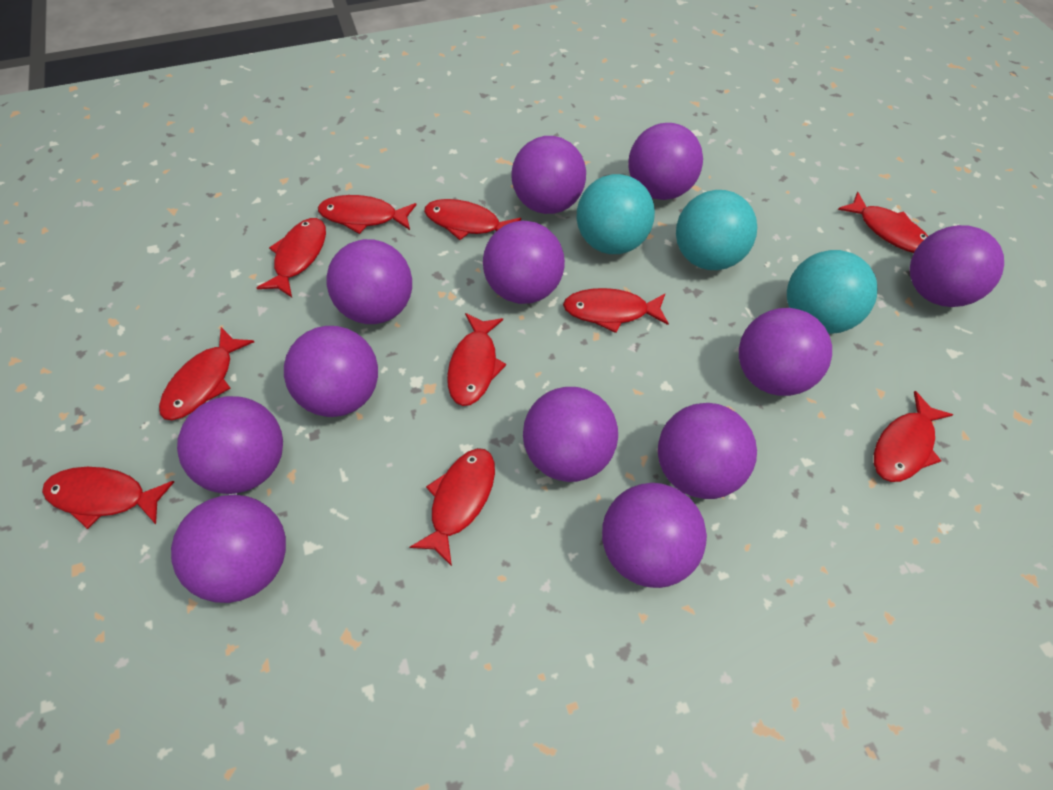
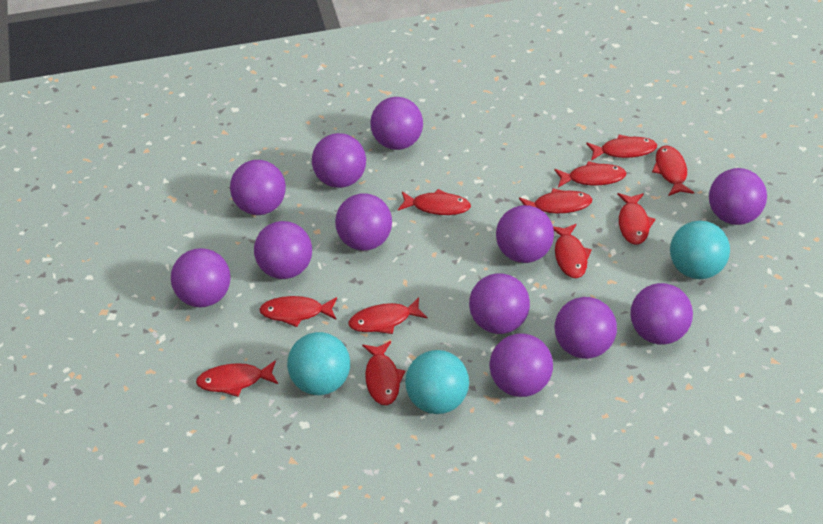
red fish: [42,467,174,529] [159,327,254,420] [257,218,326,297] [318,195,417,234] [409,448,495,566] [424,199,521,240] [447,313,506,406] [563,288,669,333] [838,192,928,253] [874,391,953,482] = 10 -> [196,360,278,397] [259,296,337,327] [348,297,427,334] [362,341,406,405] [398,189,471,215] [519,188,592,214] [553,224,592,278] [554,161,627,188] [586,135,657,161] [617,193,655,245] [652,145,694,196] = 11

